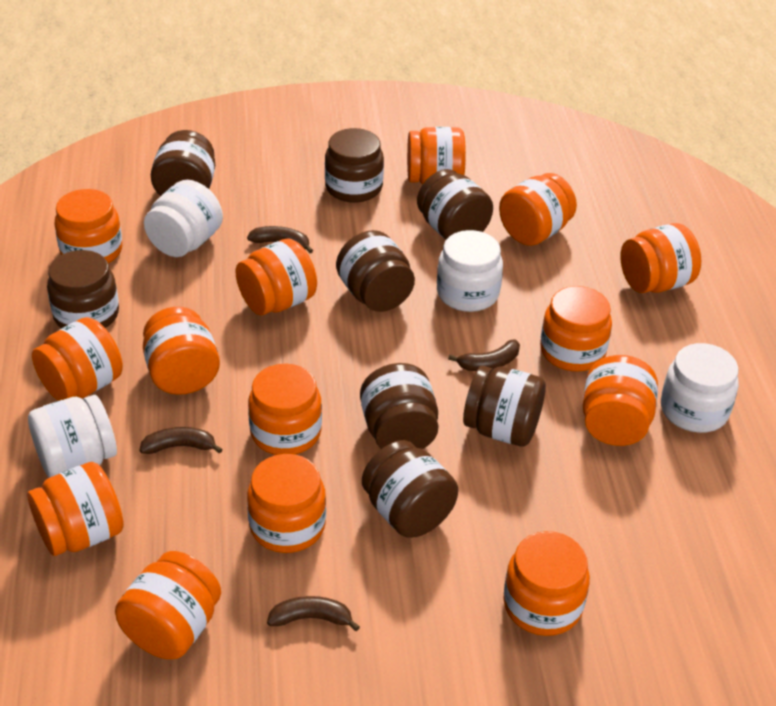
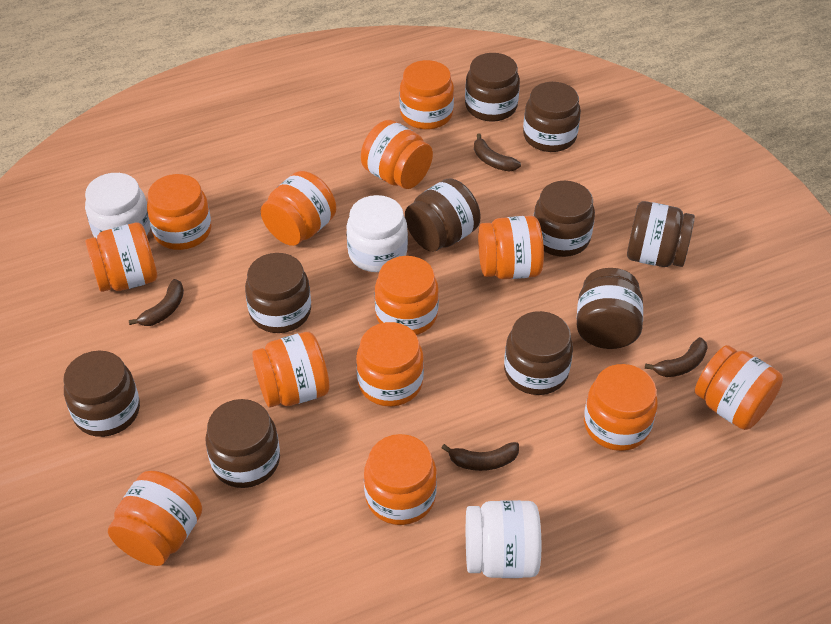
brown jar: [47,250,119,328] [151,130,215,196] [325,128,384,203] [336,230,415,312] [360,363,438,449] [362,440,458,538] [417,169,493,240] [463,366,546,446] = 8 -> [63,350,140,437] [205,399,280,488] [245,253,311,333] [405,178,481,252] [465,53,520,122] [504,311,573,395] [523,82,581,152] [534,181,595,257] [577,268,643,349] [627,201,695,267] = 10
orange jar: [27,462,124,556] [32,317,123,401] [55,189,122,263] [115,551,221,659] [143,307,220,395] [235,238,317,315] [247,454,326,553] [248,364,322,455] [407,127,466,185] [499,173,577,246] [503,531,590,636] [540,286,612,371] [583,355,658,446] [620,223,701,293] = 14 -> [85,223,157,292] [108,471,202,566] [147,174,212,250] [252,332,329,408] [261,171,336,246] [356,322,424,407] [361,120,433,189] [364,434,437,525] [375,256,439,335] [400,60,454,129] [478,216,544,279] [584,364,658,451] [695,345,783,430] = 13
white jar: [28,395,117,478] [144,180,223,257] [437,230,503,312] [661,343,739,433] = 4 -> [85,173,151,239] [346,195,408,272] [466,500,541,578] = 3

